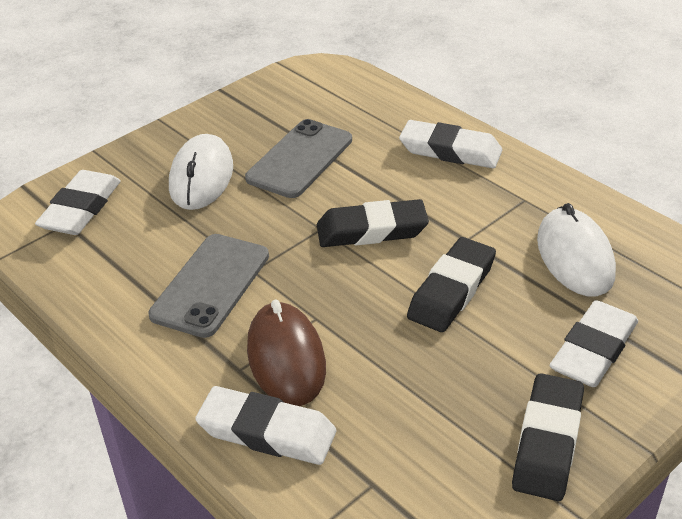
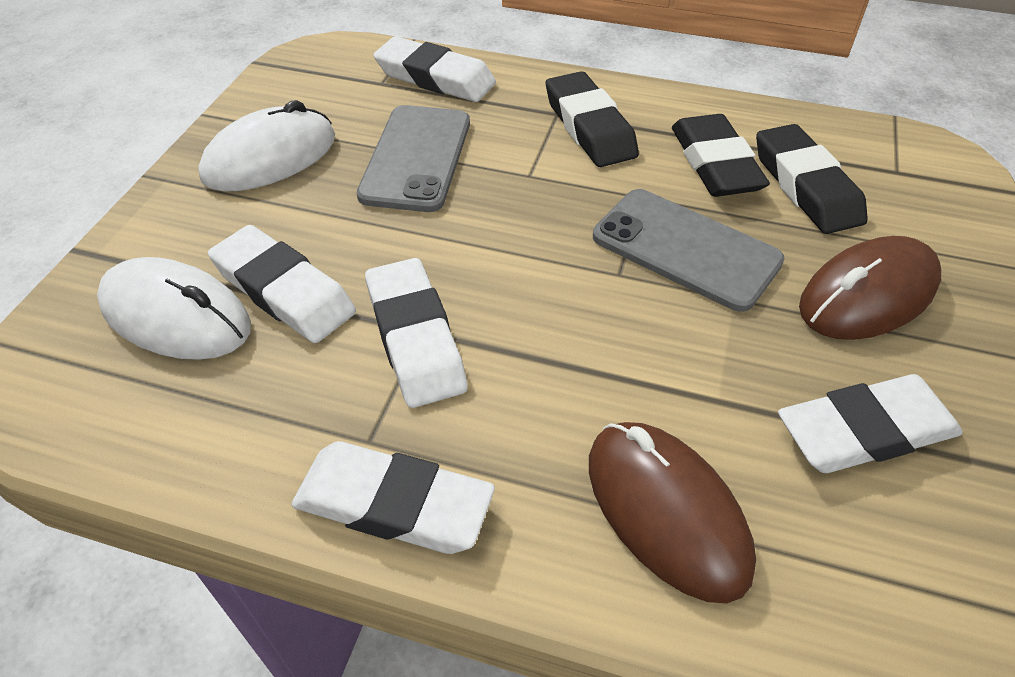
brown mouse: [247,300,326,406] = 1 -> [589,422,756,603] [799,236,941,340] = 2
white eraser: [35,170,121,235] [195,386,336,465] [399,120,502,168] [549,300,638,387] = 4 -> [208,225,356,343] [291,441,495,554] [365,258,468,408] [373,36,496,102] [778,374,963,473] = 5

